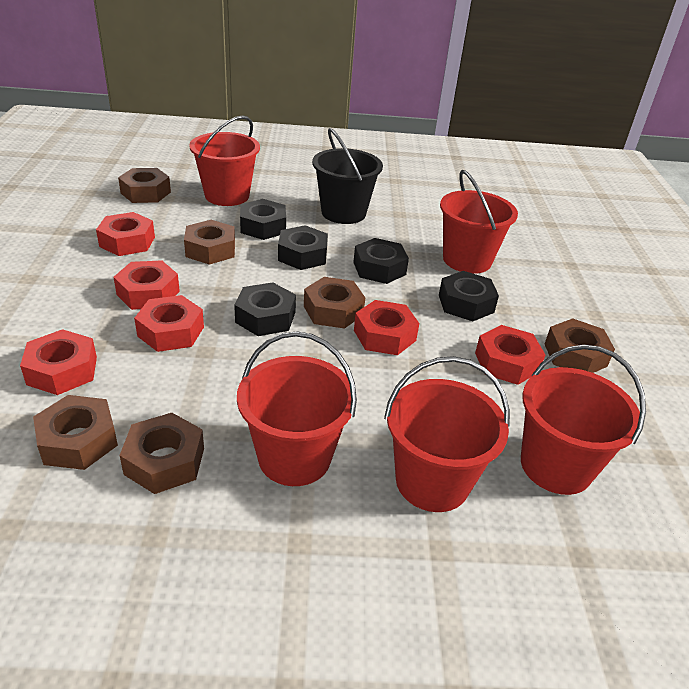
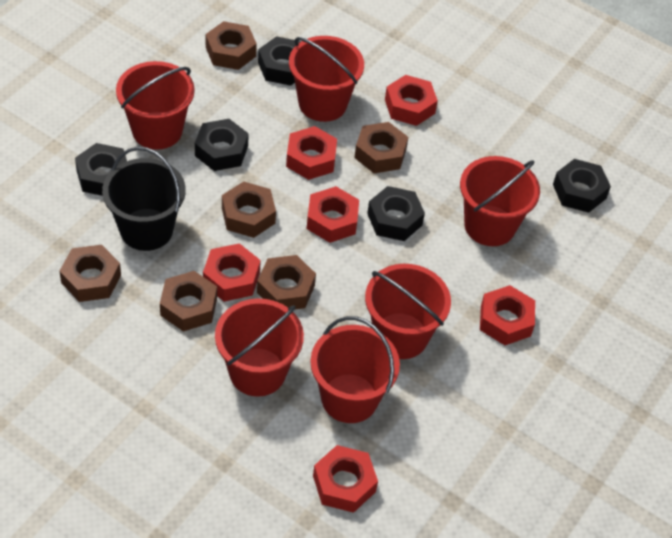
red bucket: [189,115,260,206] [237,331,357,486] [384,356,510,512] [440,170,518,274] [521,345,646,495] = 5 -> [116,61,195,150] [215,298,304,397] [289,36,364,122] [310,316,400,423] [365,264,451,359] [460,156,540,246] = 6

